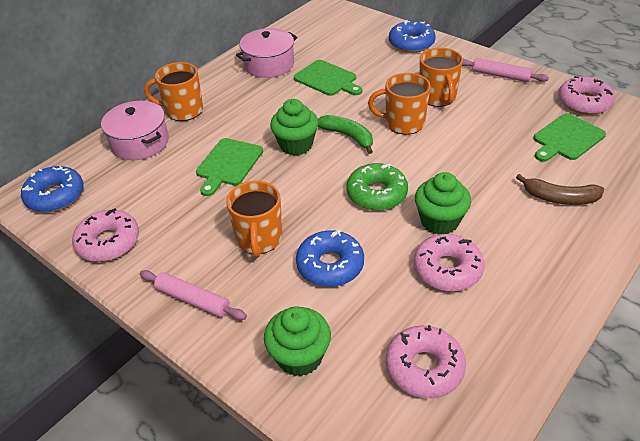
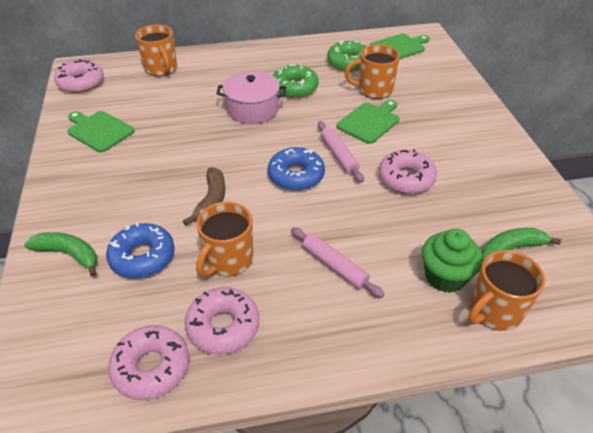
blue donut: [21,166,84,212] [296,230,364,287] [389,20,436,53] = 3 -> [106,223,175,279] [268,147,325,191] = 2
green banana: [318,115,373,154] = 1 -> [24,232,97,277] [482,228,561,261] = 2
green cupcake: [264,306,331,376] [270,99,319,155] [415,172,471,235] = 3 -> [422,229,483,293] = 1
green donut: [347,163,408,210] = 1 -> [273,64,319,98] [327,40,367,71] = 2
pink pot: [101,101,169,160] [236,28,298,78] = 2 -> [216,71,286,124] = 1

